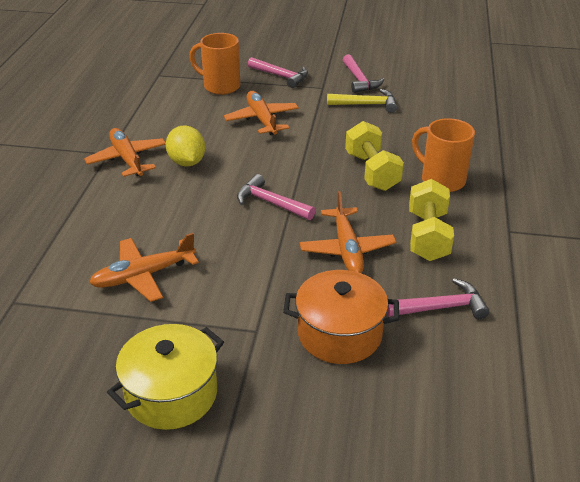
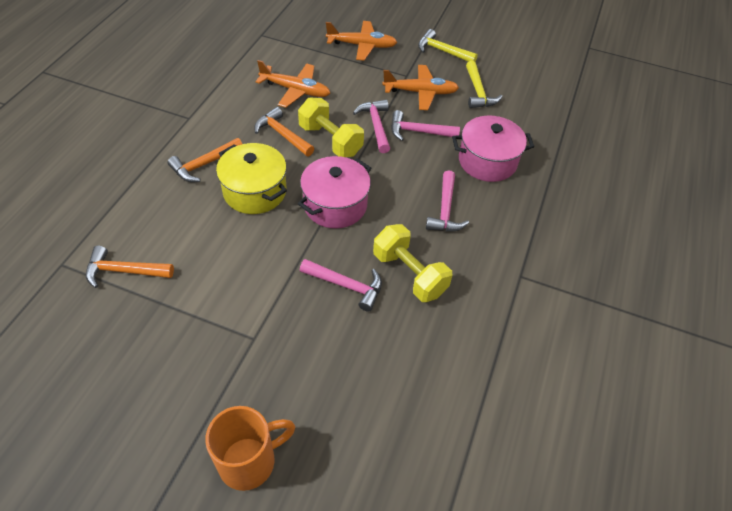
orange hammer: none = 0 -> [86,246,174,288] [168,138,242,182] [254,107,315,156] = 3
orange mug: [189,33,240,95] [412,118,475,192] = 2 -> [205,406,295,491] = 1
orange plane: [84,128,166,177] [89,233,199,302] [224,91,299,135] [300,191,396,273] = 4 -> [256,60,330,108] [326,21,397,60] [382,65,459,110] = 3
orange pot: [283,270,399,364] = 1 -> none = 0
pink pot: none = 0 -> [298,156,371,229] [452,116,534,182] = 2
yellow hammer: [327,89,397,113] = 1 -> [418,29,478,62] [466,61,503,108] = 2
yellow lemon: [166,126,205,167] = 1 -> none = 0

